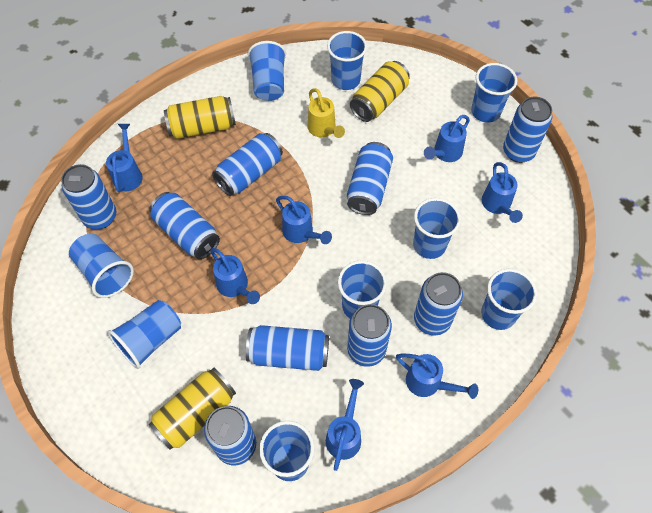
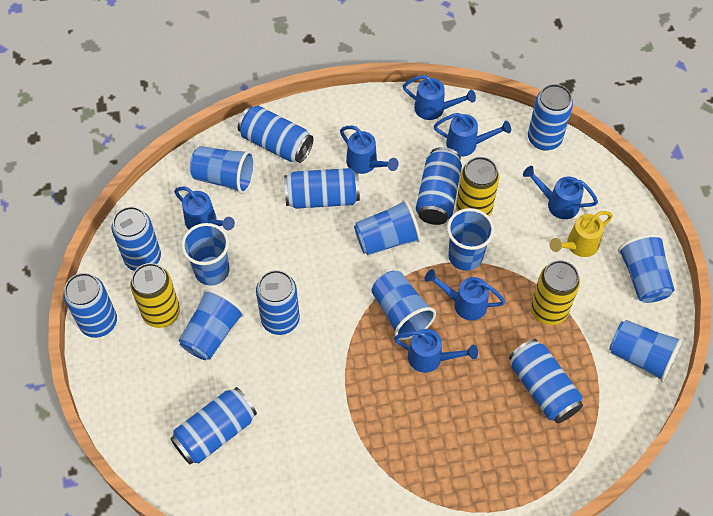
blue cup: [69,233,134,298] [108,300,181,369] [248,41,286,101] [259,421,315,481] [327,31,367,90] [338,260,387,319] [413,198,461,259] [471,63,517,123] [481,269,537,330] = 9 -> [179,289,245,360] [181,223,229,286] [190,146,255,194] [354,199,421,255] [372,271,436,340] [447,208,495,271] [609,320,683,382] [618,234,675,303] = 8

